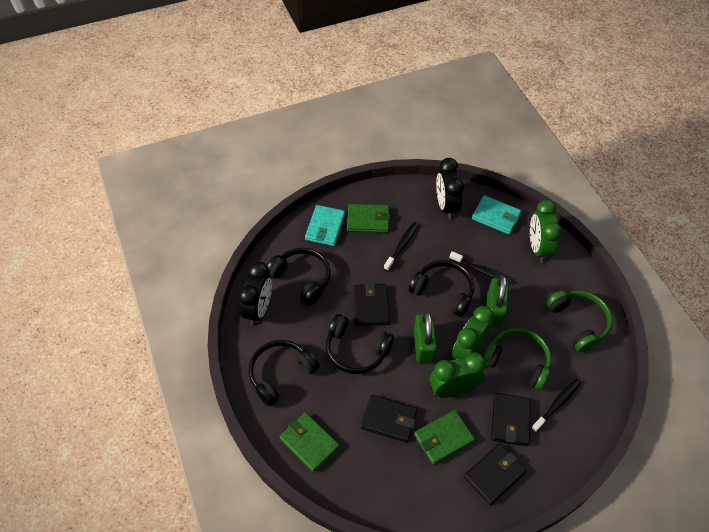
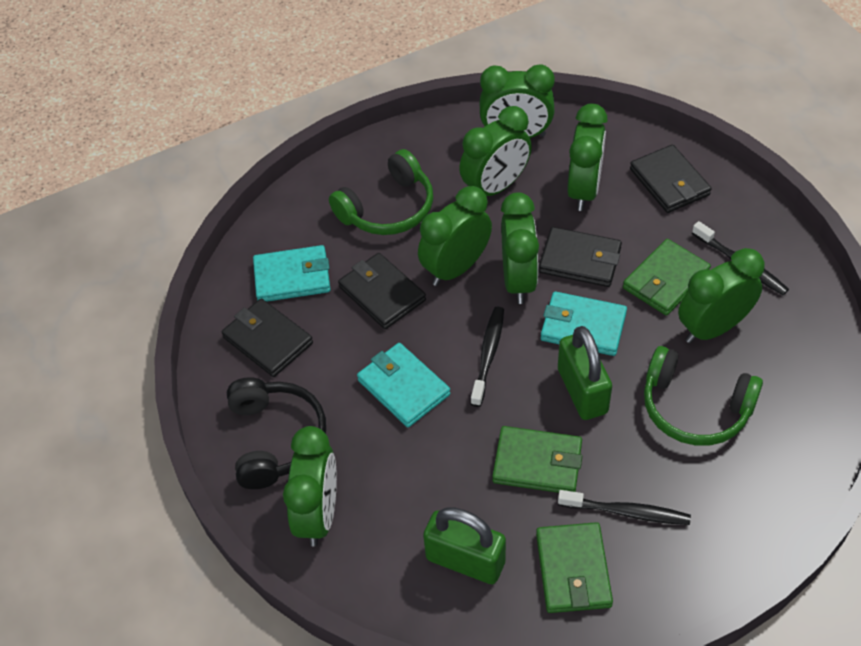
black clock: [238,261,272,325] [436,158,464,219] = 2 -> none = 0
black headphones: [249,340,320,406] [267,248,331,305] [326,314,394,374] [409,260,474,317] = 4 -> [227,377,326,489] = 1
green clock: [430,352,486,398] [452,306,494,359] [530,200,562,262] = 3 -> [283,426,337,547] [418,186,492,286] [459,106,532,196] [480,64,555,138] [501,192,539,304] [567,104,608,211] [678,248,765,343] = 7
turquoise wallet: [305,205,345,246] [472,195,521,235] = 2 -> [253,245,331,302] [357,343,450,427] [541,292,627,356] = 3

